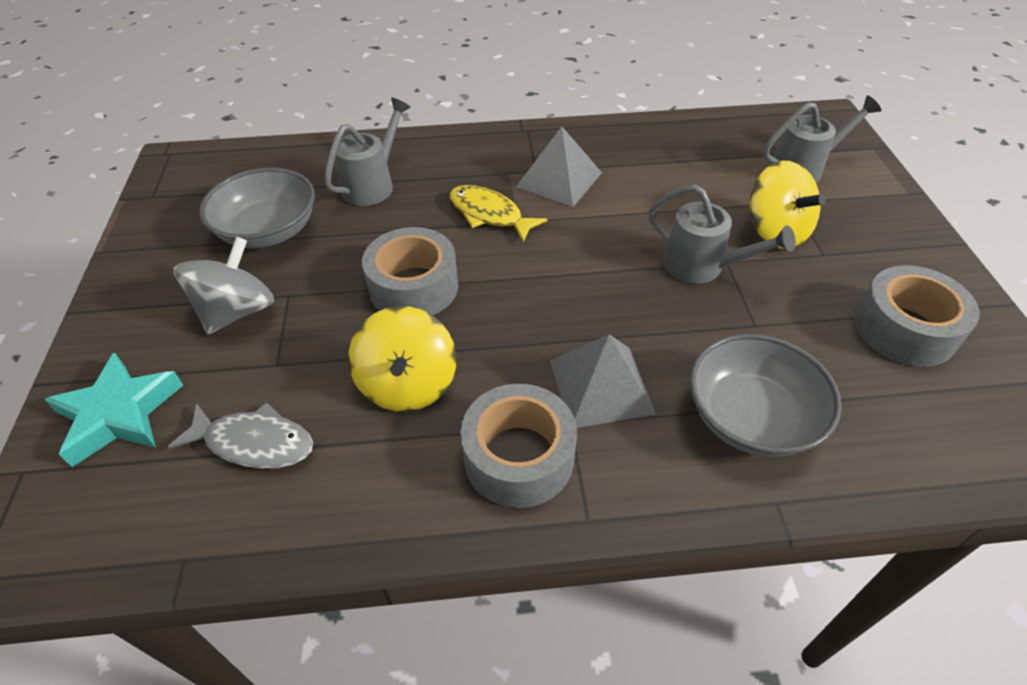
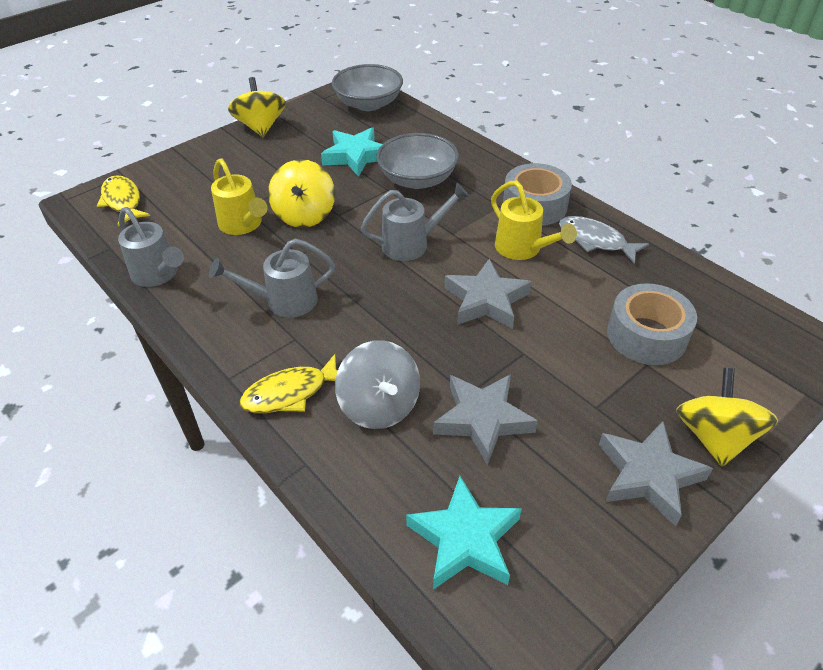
grey pyramid: [516,127,602,207] [550,334,656,428] = 2 -> none = 0
grey star: none = 0 -> [433,374,538,465] [445,259,532,329] [599,421,713,527] = 3
grey tape: [362,227,458,315] [460,384,577,508] [855,265,980,367] = 3 -> [503,163,572,226] [607,283,697,365] = 2
turquoise star: [44,352,183,467] = 1 -> [321,127,382,177] [406,476,522,590] = 2
yellow fish: [449,185,548,243] = 1 -> [97,175,150,226] [240,354,337,413] = 2
yellow spinning top: [348,306,456,412] [750,161,826,249] = 2 -> [228,77,286,137] [268,159,335,228] [676,368,778,467] = 3
yellow watering can: none = 0 -> [211,158,267,235] [491,180,577,260] = 2

